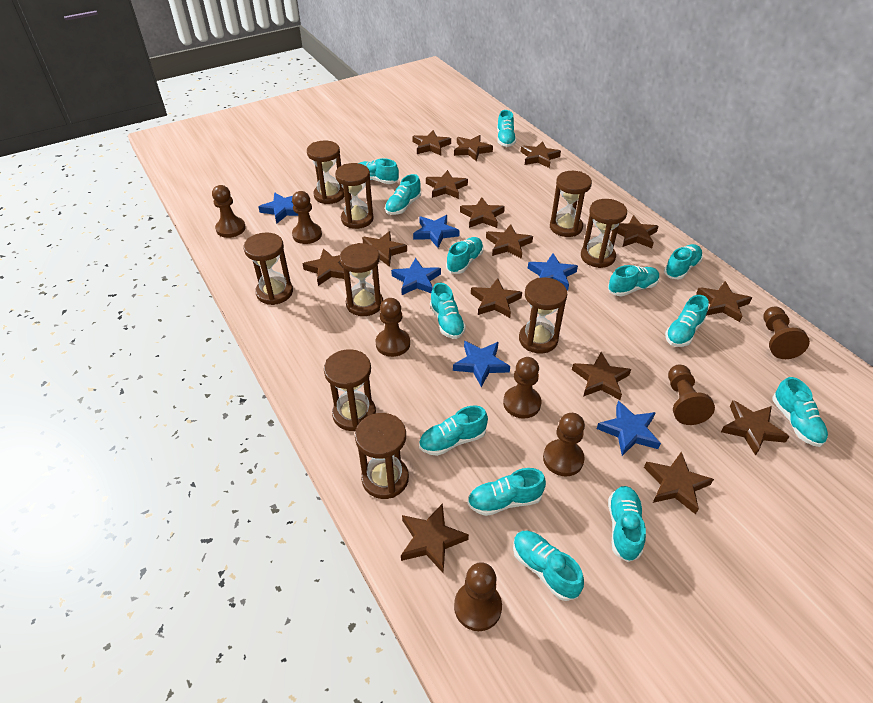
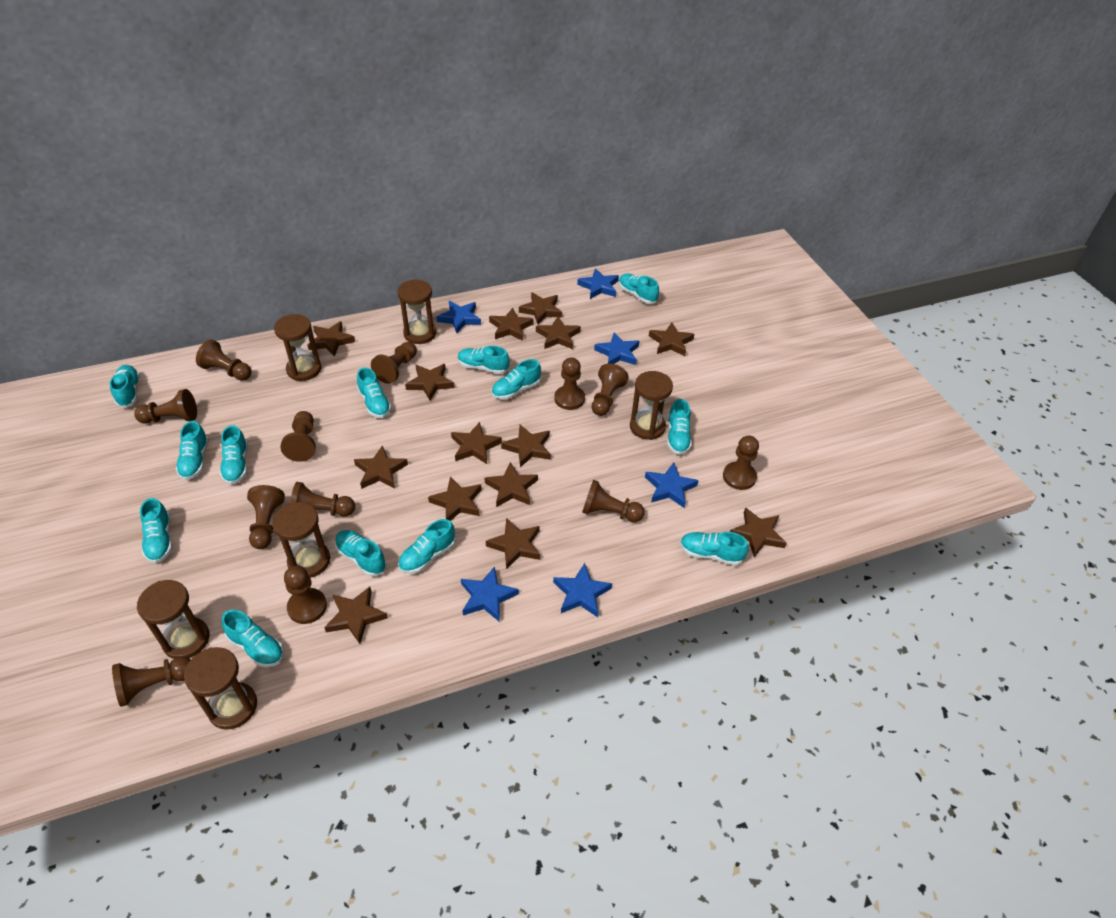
brown hourglass: [243,232,293,305] [307,140,344,204] [324,349,376,431] [335,163,374,229] [340,243,383,316] [355,413,409,499] [519,278,567,354] [550,171,592,237] [581,199,627,268] = 9 -> [137,580,209,659] [184,647,257,729] [272,502,330,578] [274,314,321,381] [397,279,436,344] [630,371,673,440] = 6
brown pawn: [212,185,246,238] [292,191,322,244] [375,298,410,357] [454,562,502,631] [503,357,541,419] [543,413,585,476] [668,365,715,425] [763,307,810,359] = 8 -> [112,656,191,707] [134,389,197,424] [196,339,252,381] [247,485,285,549] [281,411,316,462] [284,565,327,624] [290,482,355,517] [371,342,417,384] [554,357,585,410] [582,480,645,522] [592,363,629,416] [723,436,759,490] = 12
brown star: [303,248,344,286] [362,231,407,267] [401,503,469,573] [412,130,451,155] [426,170,468,199] [454,135,493,161] [460,197,505,228] [471,278,522,318] [486,225,533,259] [521,141,561,168] [572,352,631,400] [611,215,659,248] [644,452,714,515] [696,281,752,322] [721,400,789,456] = 15 -> [307,321,355,357] [324,587,388,644] [354,445,408,489] [405,364,455,401] [428,476,482,521] [451,422,502,464] [485,462,538,507] [486,518,540,570] [489,308,534,341] [501,425,551,468] [519,292,562,325] [536,317,581,349] [649,323,694,356] [730,507,787,557] = 14

